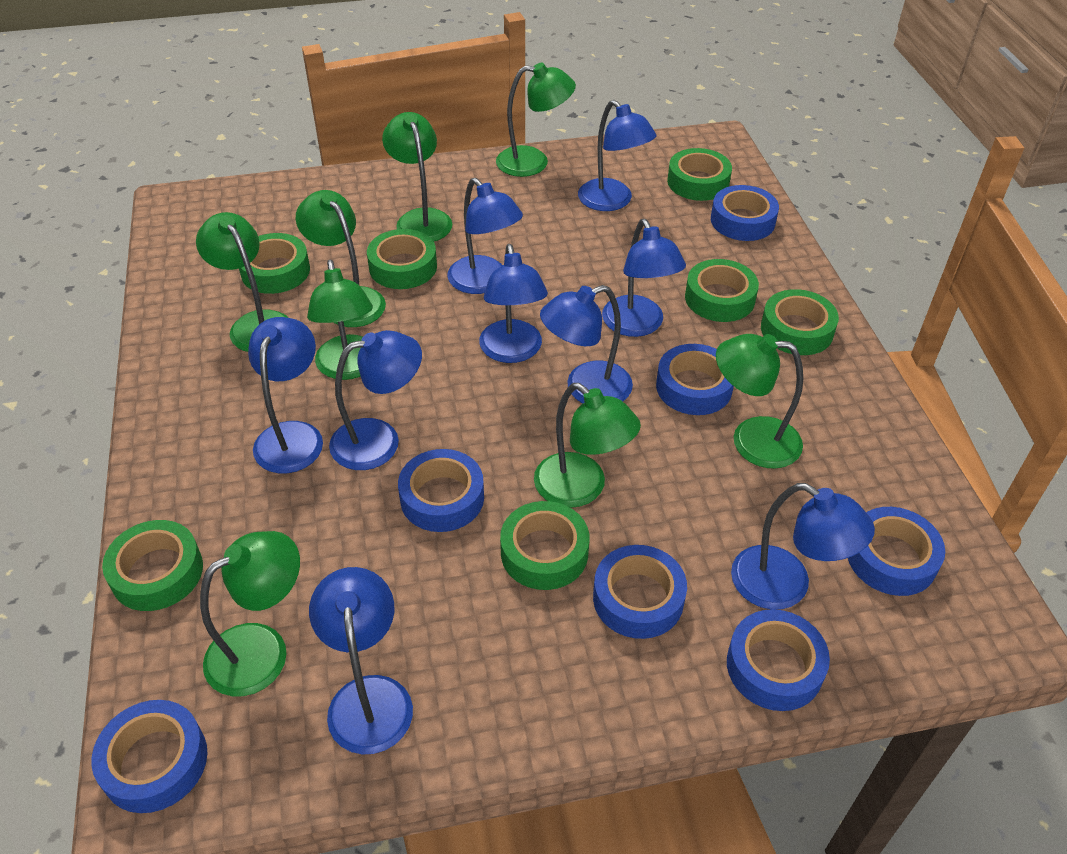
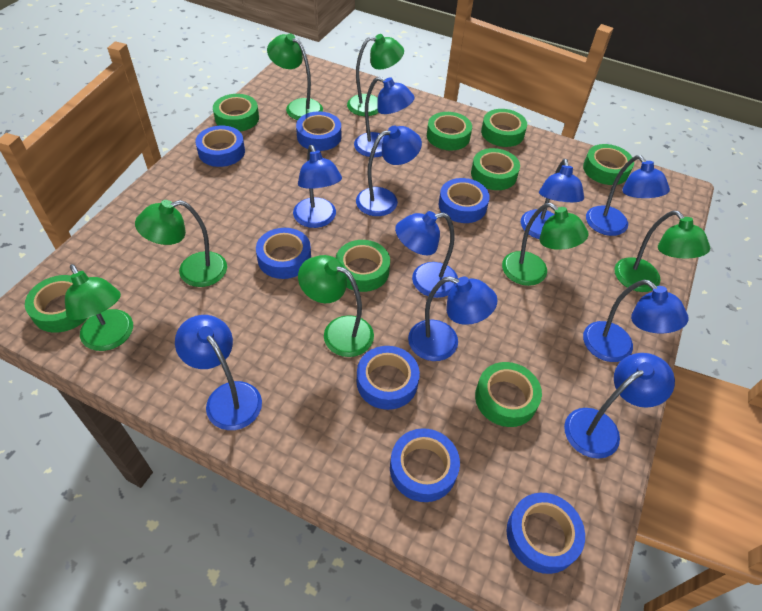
blue lamp: [248,317,323,473] [309,567,413,755] [329,330,422,470] [447,178,523,294] [479,244,548,363] [540,285,633,403] [578,100,657,211] [602,219,686,337] [731,483,875,610] = 9 -> [175,315,262,430] [293,145,342,228] [354,77,415,157] [356,126,422,216] [395,211,458,298] [408,276,498,361] [521,159,584,239] [564,353,675,459] [583,280,688,362] [586,155,670,236] = 10
green lamp: [196,212,289,352] [200,531,300,696] [296,190,386,327] [307,260,373,380] [382,112,452,241] [496,63,576,177] [534,383,641,508] [716,334,803,468] = 8 -> [65,264,133,351] [135,200,227,287] [267,33,323,120] [298,255,374,357] [347,34,404,116] [502,203,589,286] [614,210,710,292] = 7
green tape: [102,520,203,611] [239,233,310,294] [367,229,437,289] [500,501,589,590] [667,148,732,201] [685,259,759,322] [761,289,839,355] = 7 -> [25,275,88,333] [213,94,259,131] [336,240,390,292] [427,112,472,150] [471,148,520,190] [475,362,542,427] [481,109,527,147] [583,144,634,185] = 8

